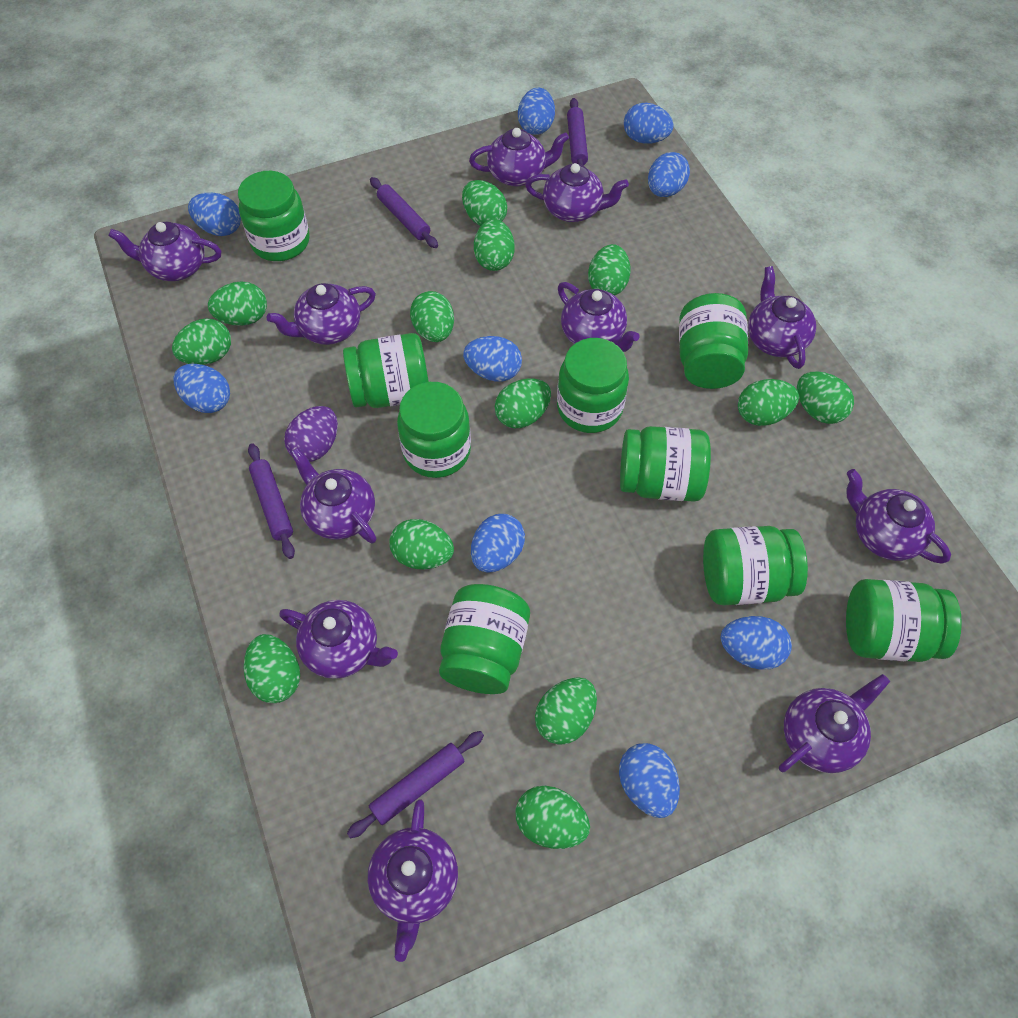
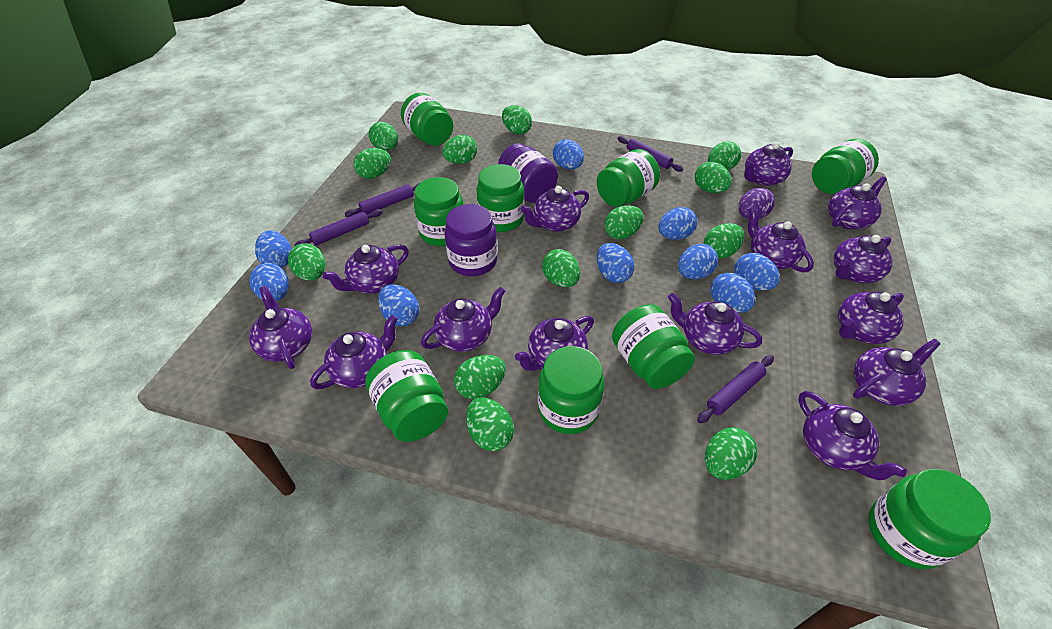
purple jar: none = 0 -> [444,204,498,276] [498,143,558,203] = 2
purple teapot: [108,222,221,281] [267,283,376,345] [279,600,398,679] [290,448,376,543] [368,799,458,962] [469,128,569,186] [525,163,629,222] [558,282,640,352] [748,266,816,369] [779,674,890,773] [846,469,951,564] = 11 -> [249,286,312,369] [310,315,398,389] [323,245,409,294] [421,287,505,352] [515,316,594,371] [520,186,589,232] [668,293,762,355] [744,142,793,186] [748,207,814,272] [798,391,907,480] [828,176,887,230] [833,235,893,283] [838,292,904,344] [853,339,940,406] = 14

